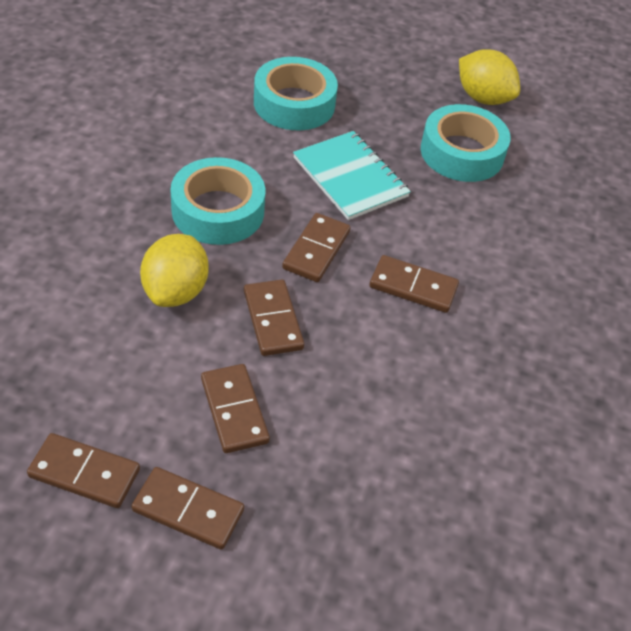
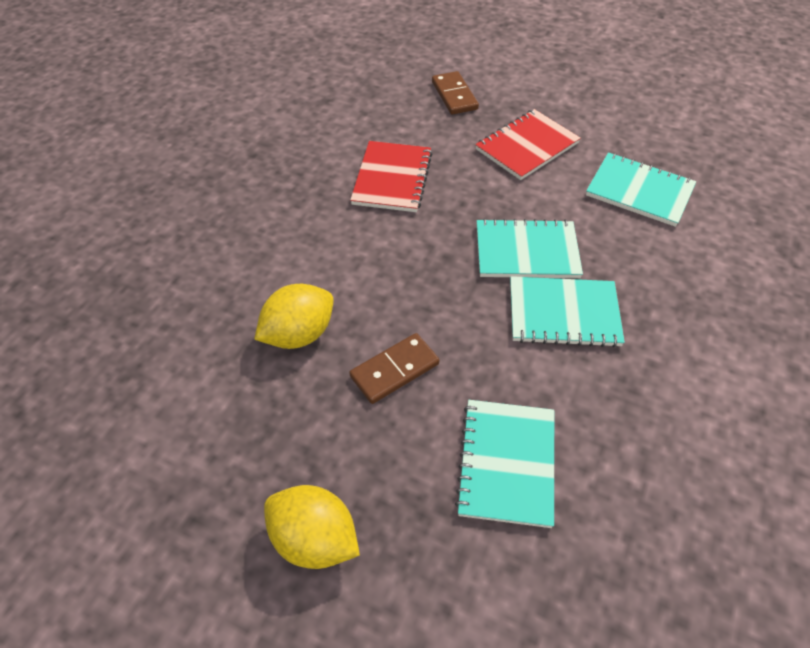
brown domino: [27,433,140,508] [131,467,244,550] [201,364,270,453] [244,280,304,356] [282,213,351,282] [370,255,459,313] = 6 -> [349,333,439,404] [432,71,479,115] = 2
red notebook: none = 0 -> [350,141,432,212] [475,109,581,180] = 2
turquoise notebook: [293,131,411,220] = 1 -> [455,400,554,528] [477,218,583,278] [510,276,625,348] [586,152,696,227] = 4
turquoise tape: [171,157,265,245] [254,57,338,130] [421,104,511,182] = 3 -> none = 0

